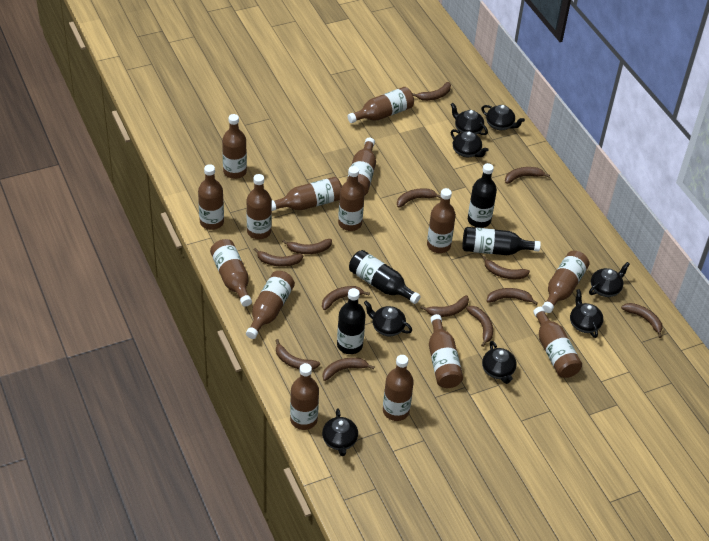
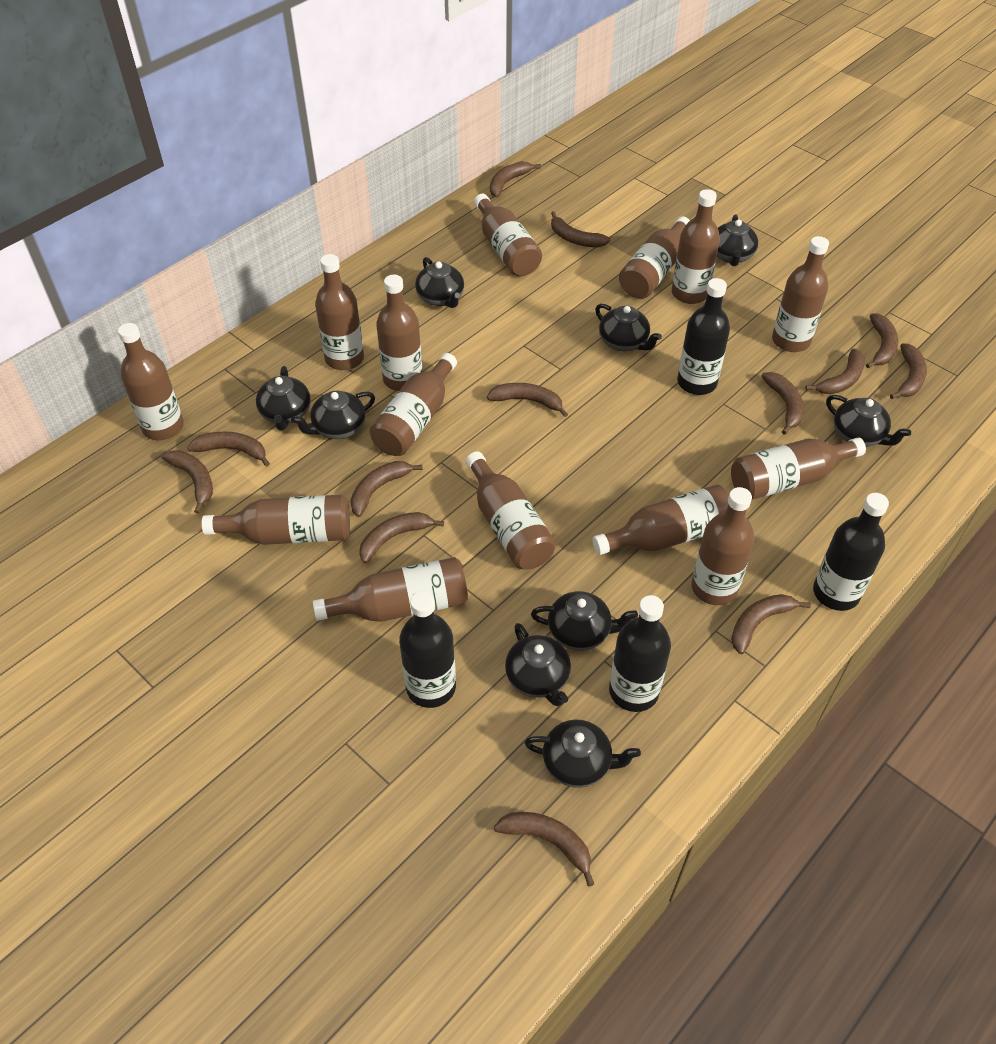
black teapot: [322,408,358,456] [364,301,412,336] [450,103,488,135] [451,129,489,157] [481,105,525,130] [482,341,517,384] [570,289,603,338] [589,262,630,297] = 8 -> [256,366,311,430] [291,391,375,439] [415,257,464,308] [505,623,571,706] [525,719,641,788] [531,591,638,651] [595,304,662,351] [717,214,758,266] [826,395,911,447] = 9
brown bottle: [198,164,224,230] [210,239,252,307] [222,114,247,179] [246,271,295,339] [247,174,272,239] [271,177,342,211] [290,363,319,430] [338,166,365,231] [347,87,414,123] [347,138,376,196] [383,355,414,421] [427,188,456,253] [429,314,463,388] [533,307,582,378] [542,251,589,313] = 15 -> [118,323,184,440] [202,495,350,545] [313,557,468,622] [315,254,364,370] [370,353,457,456] [376,275,423,391] [466,451,556,570] [474,194,542,277] [592,484,729,555] [619,216,690,299] [672,189,720,304] [691,487,755,605] [731,438,866,500] [772,236,829,352] = 14

